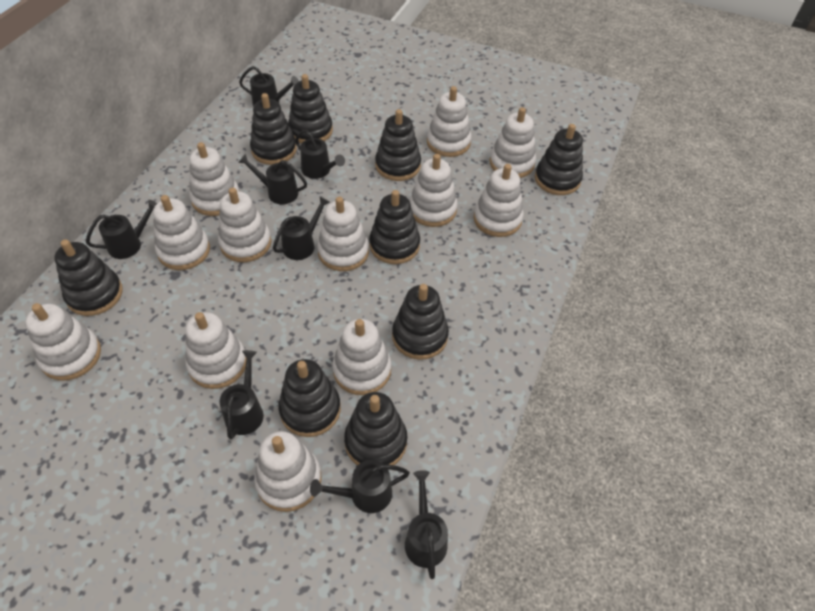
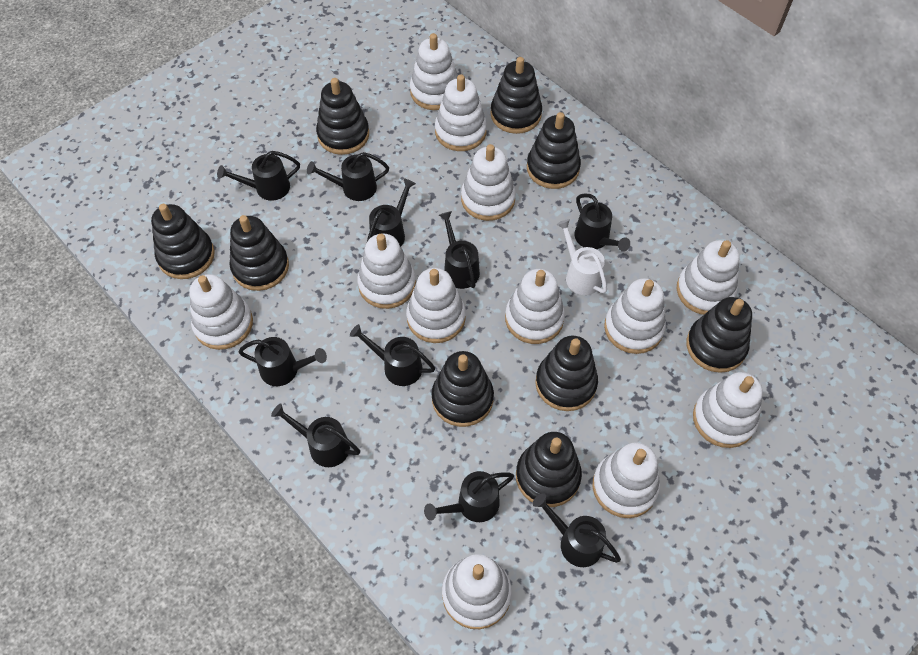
black watering can: [86,200,157,259] [220,350,264,439] [238,154,307,204] [239,66,299,106] [273,196,330,260] [295,130,345,179] [310,460,410,513] [405,470,448,579] = 8 -> [217,151,300,201] [238,337,327,386] [271,403,360,467] [307,152,389,201] [350,324,435,386] [367,178,416,246] [424,471,514,522] [439,211,480,289] [533,493,621,567] [574,193,630,252] = 10
white watering can: none = 0 -> [557,219,607,295] = 1

